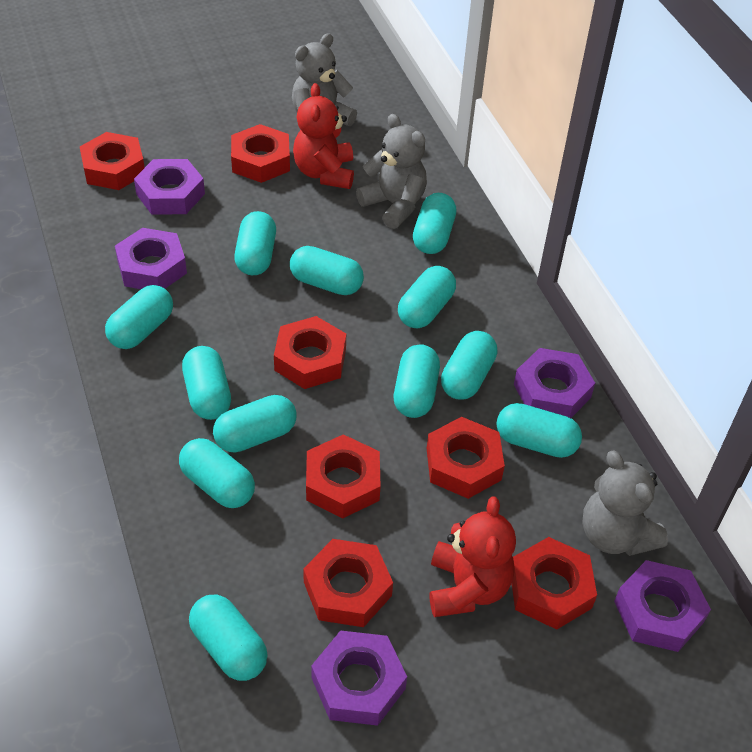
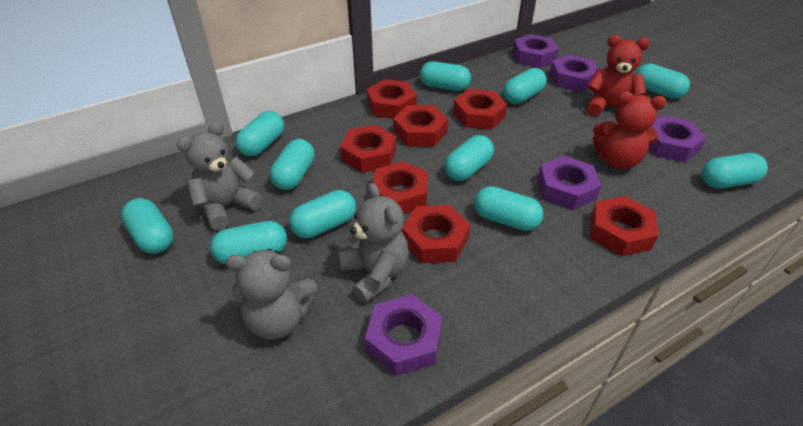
turquoise capsule: [105,285,173,349] [179,438,255,508] [182,346,231,420] [189,595,268,681] [213,395,297,453] [234,211,276,275] [290,246,364,295] [394,344,440,418] [398,266,456,328] [413,193,456,254] [441,331,497,400] [496,403,582,458] = 12 -> [121,198,174,254] [210,221,287,264] [235,111,284,157] [270,139,315,190] [289,190,356,238] [420,61,471,91] [444,135,494,181] [474,186,543,231] [503,68,547,104] [635,64,690,99] [702,153,768,189] = 11

